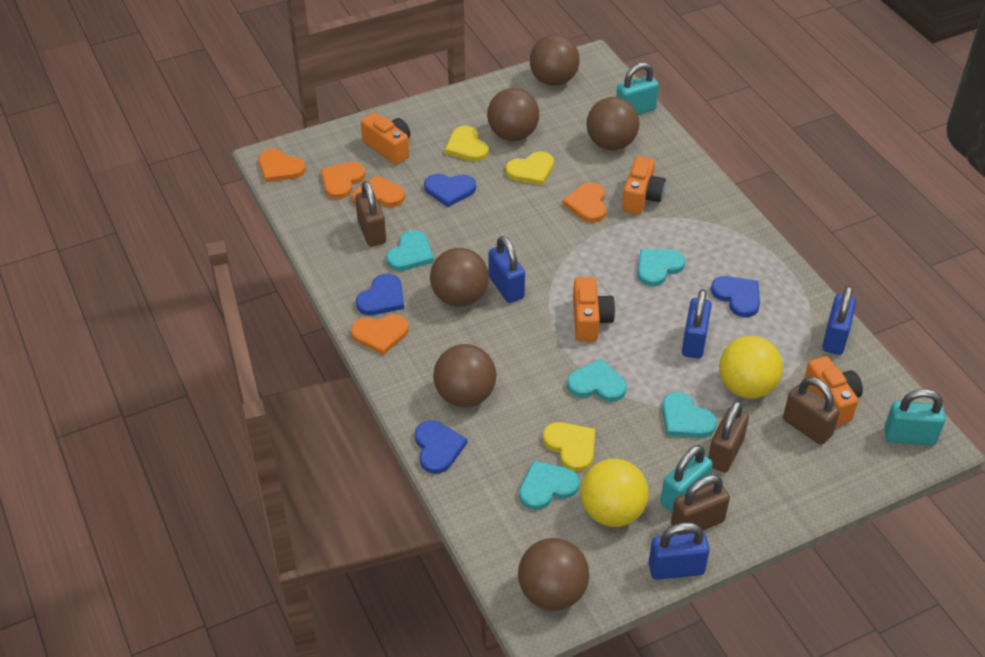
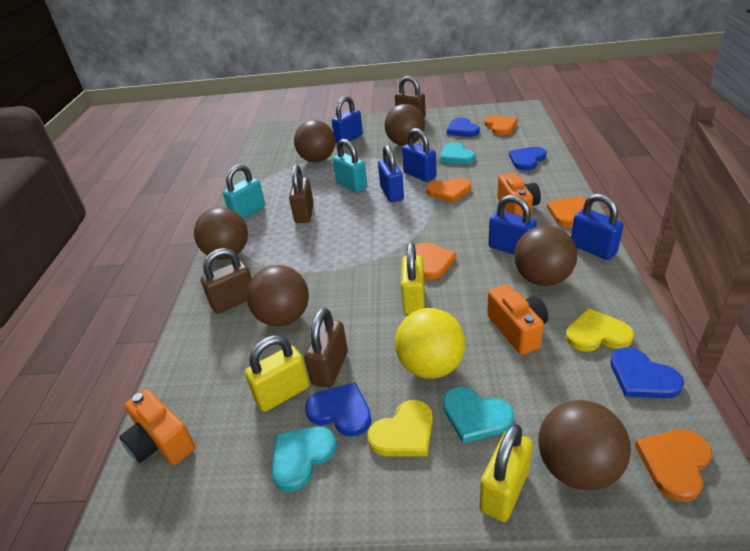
blue padlock: [488,236,525,303] [649,523,710,580] [682,289,712,359] [822,286,856,355] = 4 -> [332,96,363,144] [378,145,404,202] [402,128,437,182] [489,195,537,255] [571,193,624,260] = 5
orange camera: [361,113,410,165] [573,277,615,341] [622,156,666,214] [804,356,863,426] = 4 -> [119,389,195,465] [487,284,548,355] [497,173,541,218] = 3
turquoise heart: [386,230,434,271] [519,461,579,510] [567,359,627,402] [637,249,686,286] [662,392,717,438] = 5 -> [271,426,337,492] [440,142,475,164] [443,387,514,443] = 3
turquoise padlock: [616,63,659,115] [661,445,712,512] [884,389,946,446] = 3 -> [223,164,265,219] [333,139,367,193] = 2
yellow ball: [581,459,649,527] [719,336,783,399] = 2 -> [395,308,466,379] = 1
yellow heart: [445,126,489,162] [505,151,554,185] [543,422,595,472] = 3 -> [367,400,433,456] [566,308,634,351] = 2
yellow padlock: none = 0 -> [245,336,310,412] [401,242,425,314] [480,424,533,522] = 3

